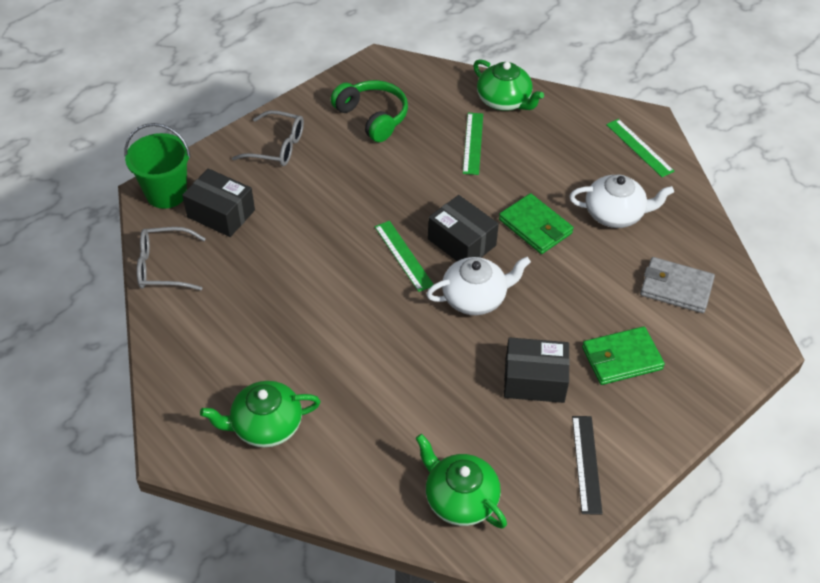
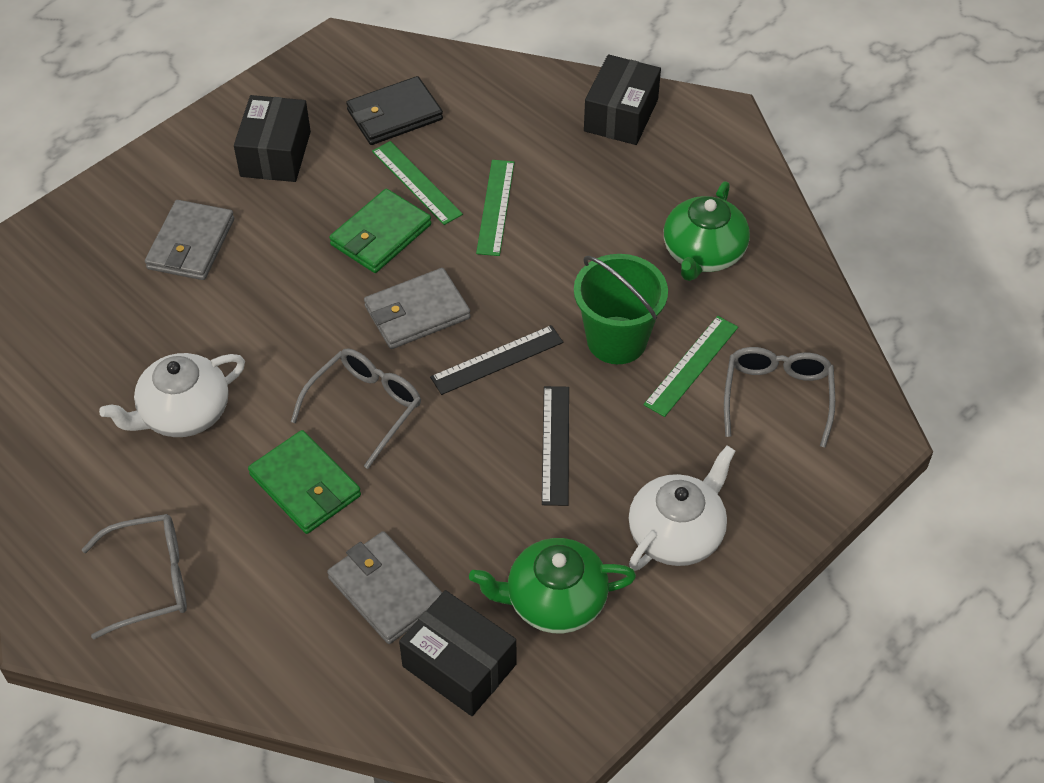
black ruler: [572,416,603,515] = 1 -> [430,325,563,395] [542,386,569,506] = 2
black wallet: none = 0 -> [346,76,443,145] = 1
green headphones: [331,80,408,142] = 1 -> none = 0
green teapot: [200,381,321,447] [415,434,507,529] [473,59,544,111] = 3 -> [469,538,636,633] [664,181,750,281] = 2
grey glasses: [137,227,206,290] [232,110,304,166] = 2 -> [82,514,187,640] [291,349,421,469] [724,347,835,448] = 3
grey wallet: [640,257,715,313] = 1 -> [145,200,234,280] [327,531,442,644] [364,268,471,349] = 3

